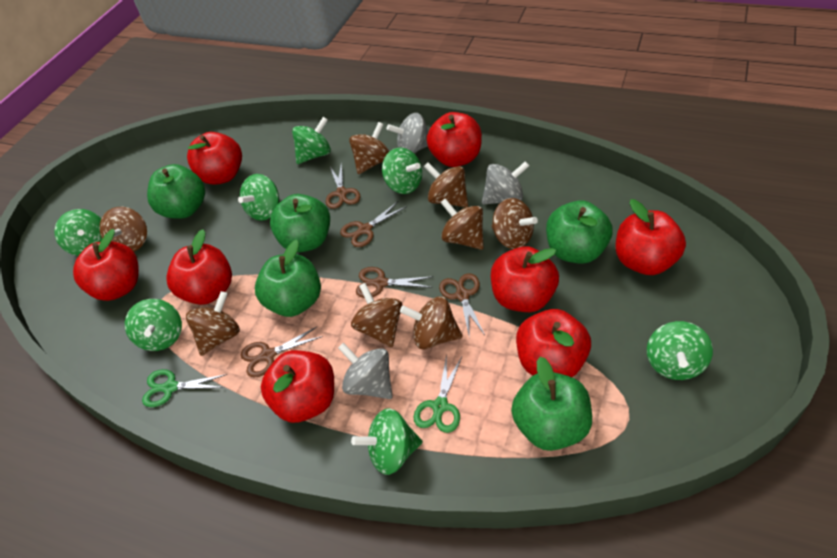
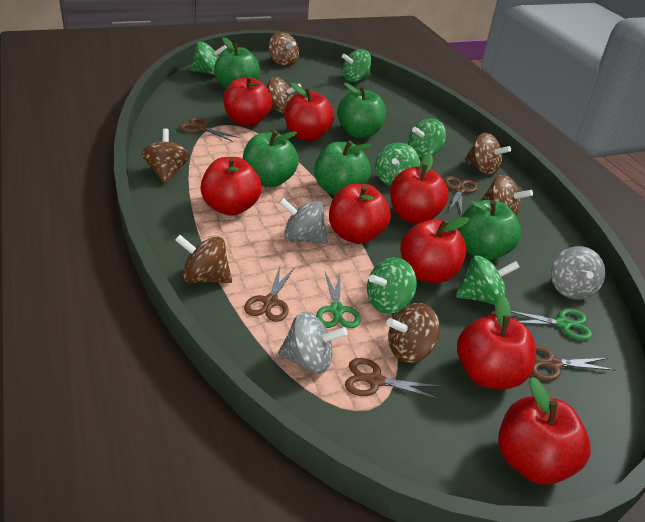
brown spinning top: [99,207,147,252] [186,291,240,356] [349,122,389,174] [351,283,402,347] [400,296,463,349] [424,162,468,207] [440,198,484,250] [491,198,538,249] = 8 -> [142,128,189,184] [175,235,232,283] [267,77,302,114] [269,32,299,67] [386,303,440,363] [465,133,511,175] [480,175,533,216] = 7
green spinning top: [55,209,102,256] [125,299,182,351] [238,174,279,221] [292,117,331,164] [351,408,422,475] [382,148,422,194] [647,321,713,380] = 7 -> [190,42,227,75] [342,49,371,82] [367,257,417,314] [375,142,420,186] [408,118,446,158] [456,255,520,305] = 6

